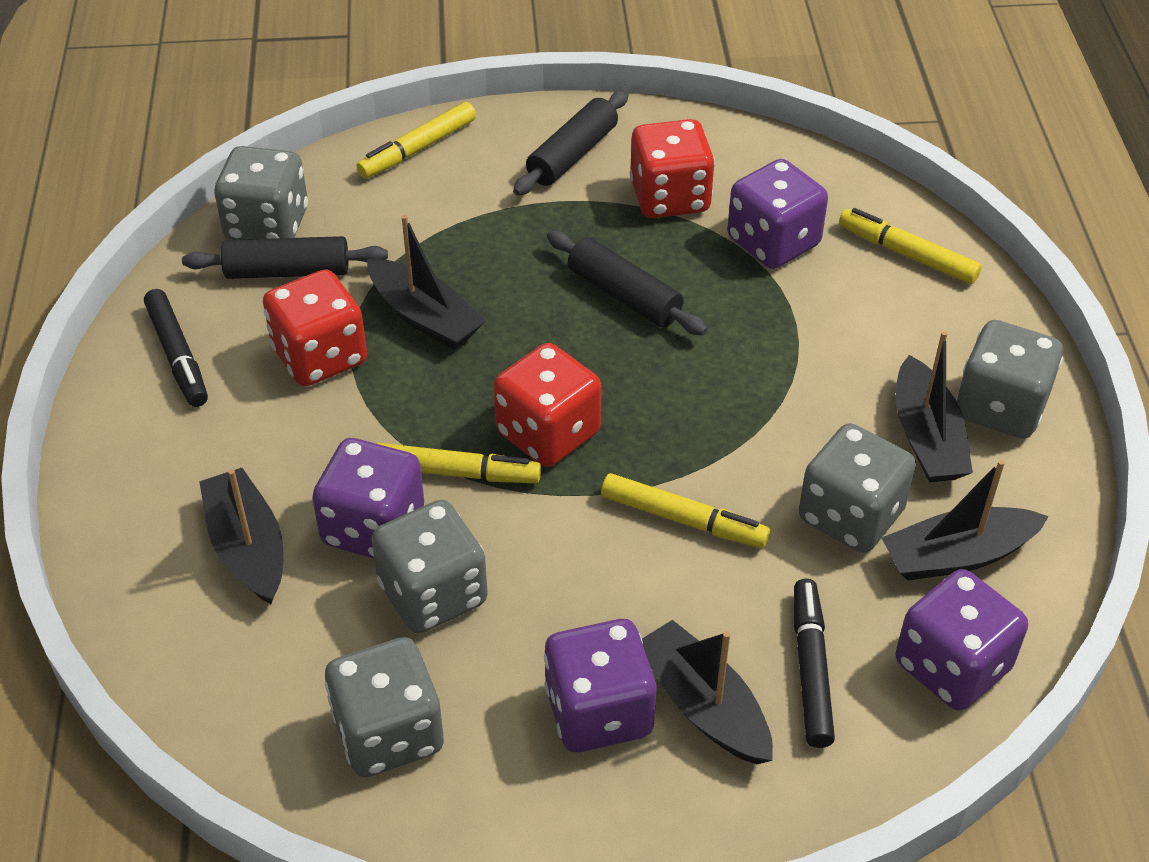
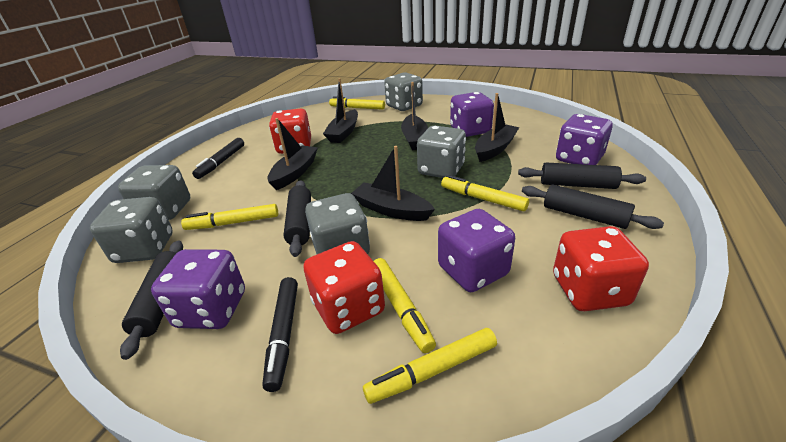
black rolling pin: [182,236,388,279] [513,90,629,196] [547,231,707,335] = 3 -> [120,240,183,360] [284,180,311,257] [518,162,646,189] [522,185,664,229] = 4
yellow marker: [356,102,476,178] [376,443,541,483] [601,473,770,548] [839,208,982,284] = 4 -> [181,204,278,230] [329,96,385,110] [363,328,497,404] [374,258,436,353] [441,175,529,211] = 5

